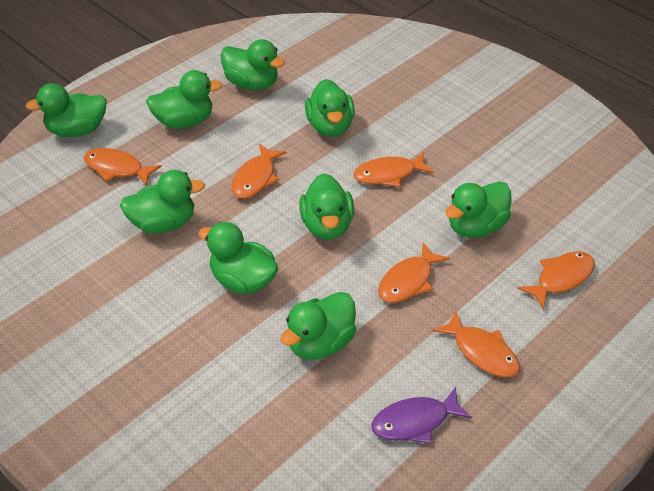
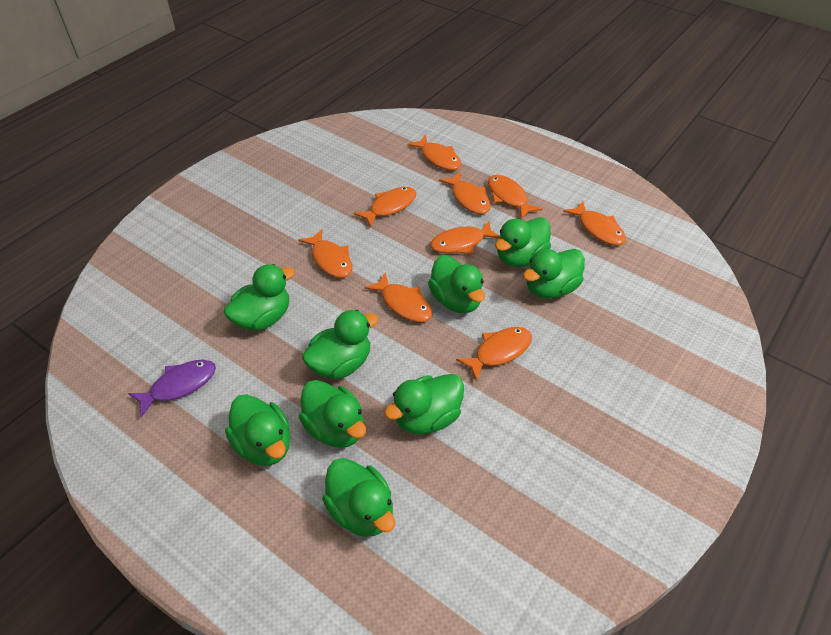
orange fish: [84,148,162,186] [232,144,287,199] [353,152,434,187] [378,242,450,303] [432,311,520,377] [517,251,595,309] = 6 -> [298,229,352,278] [354,187,416,227] [364,273,432,322] [407,135,461,170] [430,221,500,254] [439,172,491,214] [456,327,532,382] [488,175,543,219] [563,201,626,246] = 9

